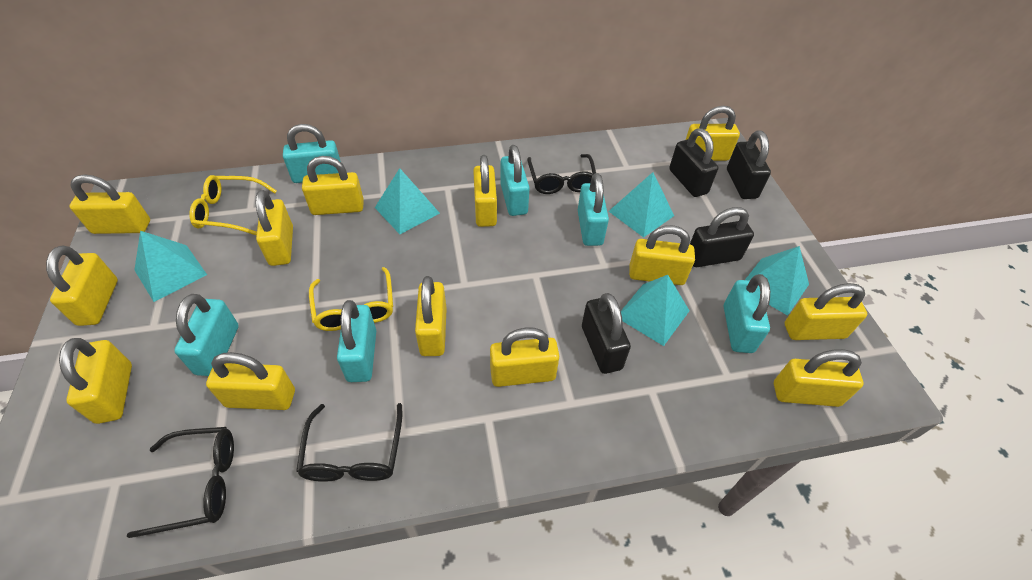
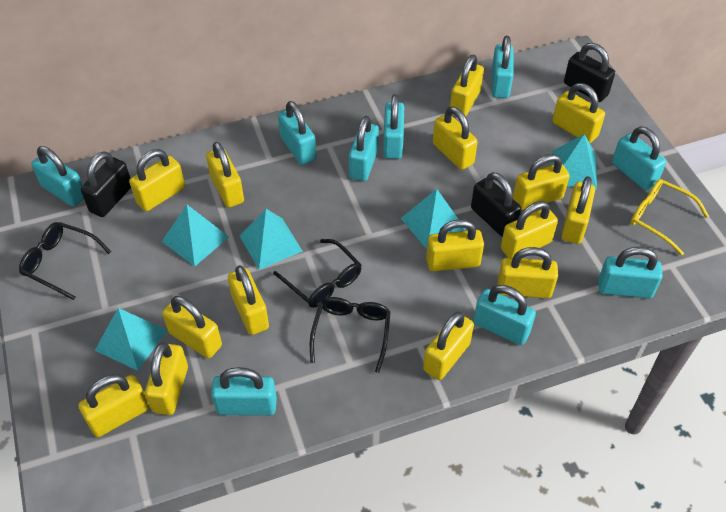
black padlock: [582,293,631,374] [669,128,718,197] [690,207,754,267] [727,130,771,199] = 4 -> [81,151,131,217] [471,172,521,237] [564,43,615,102] = 3
turquoise padlock: [174,294,239,376] [283,124,341,183] [337,300,376,382] [501,145,530,216] [578,173,609,246] [724,274,770,353] = 6 -> [31,146,84,207] [211,367,277,415] [278,101,316,165] [349,116,379,181] [383,94,404,159] [473,285,536,345] [492,36,514,98] [598,247,663,299] [612,126,666,190] = 9
yellow glasses: [189,175,277,236] [309,267,393,331] = 2 -> [631,179,709,255] = 1
yellow padlock: [46,246,118,326] [59,338,132,424] [69,175,150,234] [206,352,295,410] [256,190,293,266] [302,156,364,215] [415,276,447,356] [473,155,497,227] [490,328,559,387] [629,225,695,285] [686,106,740,161] [774,349,864,407] [785,283,868,340] = 13 -> [78,374,149,437] [129,149,185,211] [145,342,188,415] [162,296,222,358] [206,142,244,208] [228,265,269,335] [423,312,474,380] [426,219,484,271] [433,106,478,170] [450,54,484,116] [498,247,558,298] [501,201,558,258] [513,154,570,210] [552,83,605,143] [561,176,595,244] = 15

